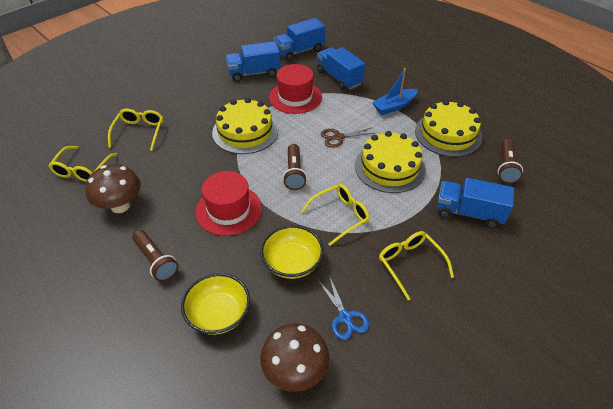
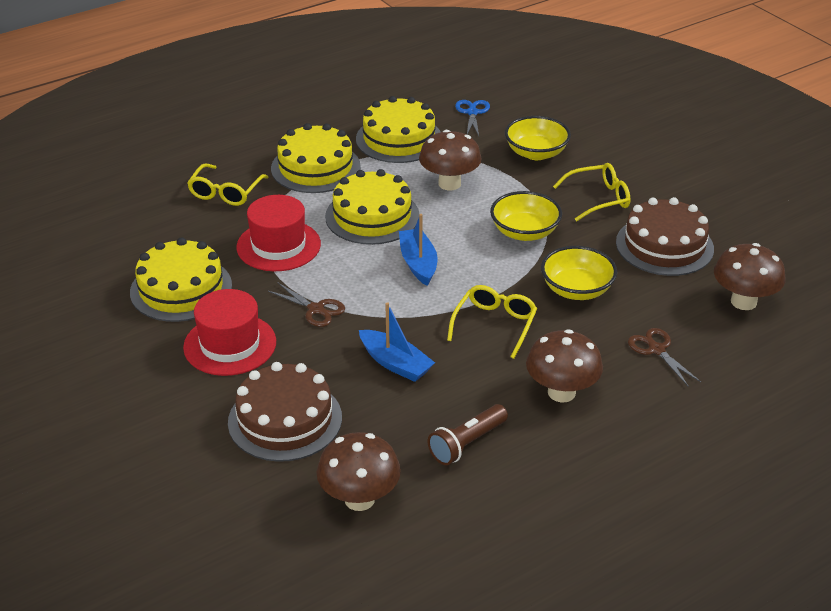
blue boat: [372,68,418,115] = 1 -> [359,302,435,382] [399,214,437,286] = 2
blue truck: [226,41,281,82] [274,18,325,61] [317,47,365,90] [437,178,514,229] = 4 -> none = 0
brown cake: none = 0 -> [228,362,342,462] [616,197,714,276] = 2
brown flashlight: [132,230,179,282] [283,144,307,190] [498,139,523,184] = 3 -> [428,404,508,465] = 1
brown mushroom: [85,164,141,213] [260,323,330,392] = 2 -> [317,432,401,511] [419,130,482,190] [526,329,603,403] [714,243,786,310] = 4
brown scissors: [321,128,375,148] = 1 -> [268,282,345,327] [628,328,701,386] = 2
yellow bowl: [181,273,250,335] [260,225,324,279] = 2 -> [490,191,562,241] [505,116,571,160] [541,246,617,300] = 3
yellow cake: [212,98,278,154] [355,131,426,193] [415,100,482,157] = 3 -> [130,237,232,322] [271,123,361,193] [325,169,419,245] [356,96,440,163] = 4
yellow glasses: [48,146,117,182] [108,109,163,151] [301,184,370,246] [379,231,454,300] = 4 -> [187,163,268,206] [447,285,537,359] [553,163,630,221] = 3

